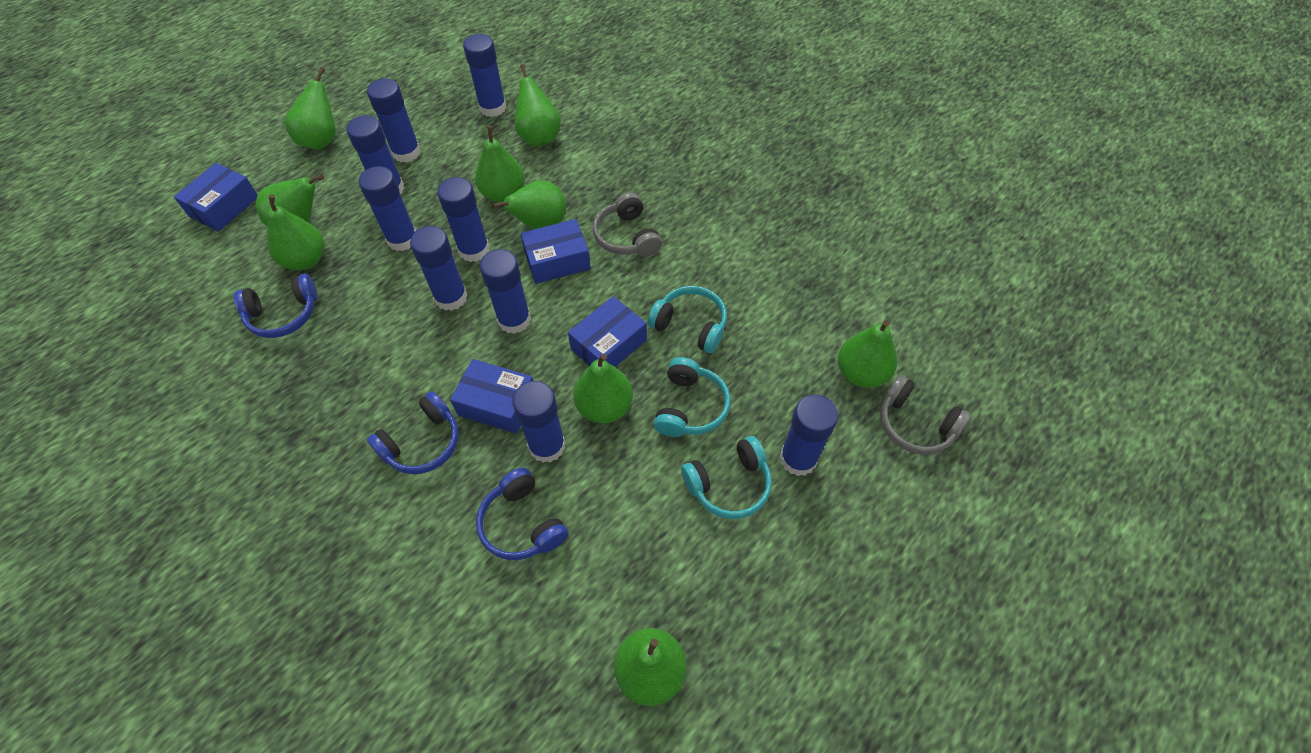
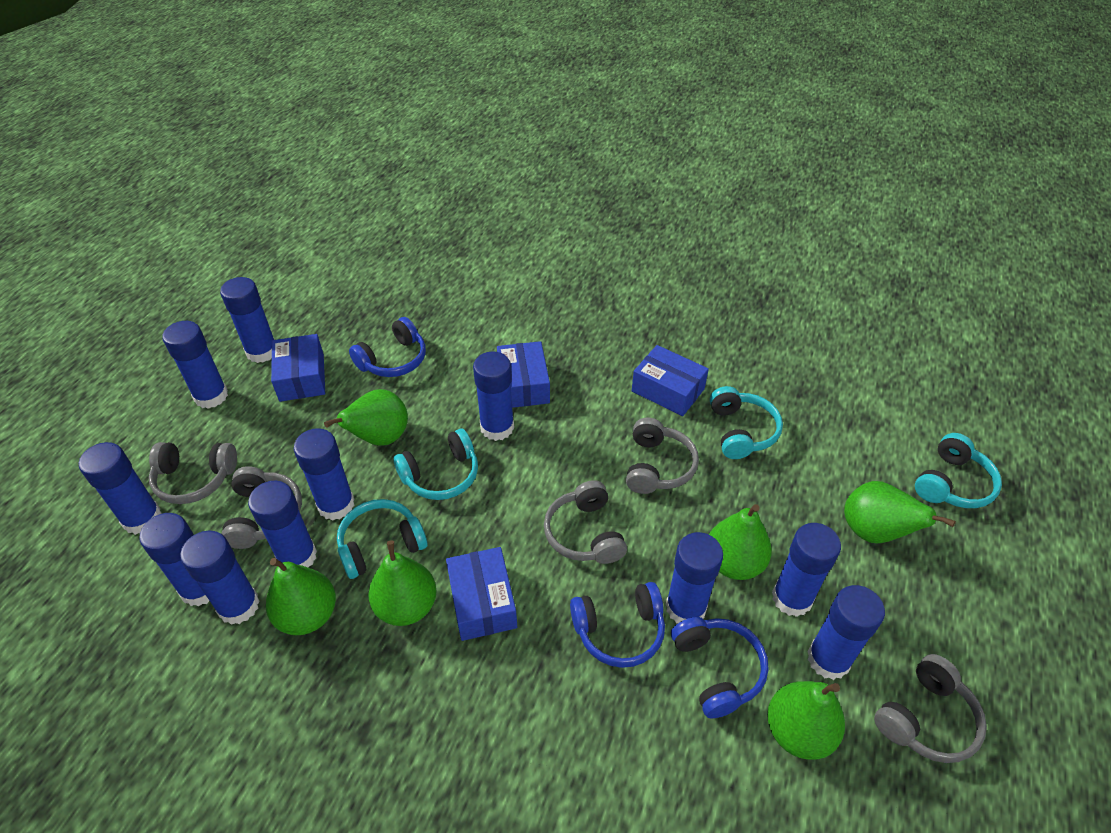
blue glue stick: [346,115,405,194] [359,166,416,251] [367,78,421,163] [410,226,468,311] [437,177,490,262] [463,34,506,117] [480,249,531,334] [512,381,565,463] [780,395,838,476] = 9 -> [79,442,162,535] [139,513,209,607] [162,321,228,409] [180,531,260,625] [220,277,275,363] [248,481,317,568] [294,428,355,521] [473,352,514,441] [666,532,723,623] [772,523,841,617] [807,585,885,680] = 11
green pear: [256,174,324,226] [267,195,324,270] [285,67,336,150] [475,126,525,202] [492,180,566,229] [515,64,561,146] [574,354,633,423] [614,628,686,706] [838,320,897,388] = 9 -> [266,558,336,635] [324,389,408,446] [368,540,437,626] [709,504,772,580] [767,681,845,760] [844,481,956,543] = 6
grey headphones: [593,192,662,257] [880,375,971,455] = 2 -> [149,442,237,504] [222,466,302,549] [544,480,627,564] [626,418,699,494] [874,654,987,763] = 5
turquoise headphones: [648,286,727,353] [654,357,731,437] [681,436,772,519] = 3 -> [337,499,428,579] [393,429,478,500] [710,386,783,459] [915,433,1002,508] = 4

